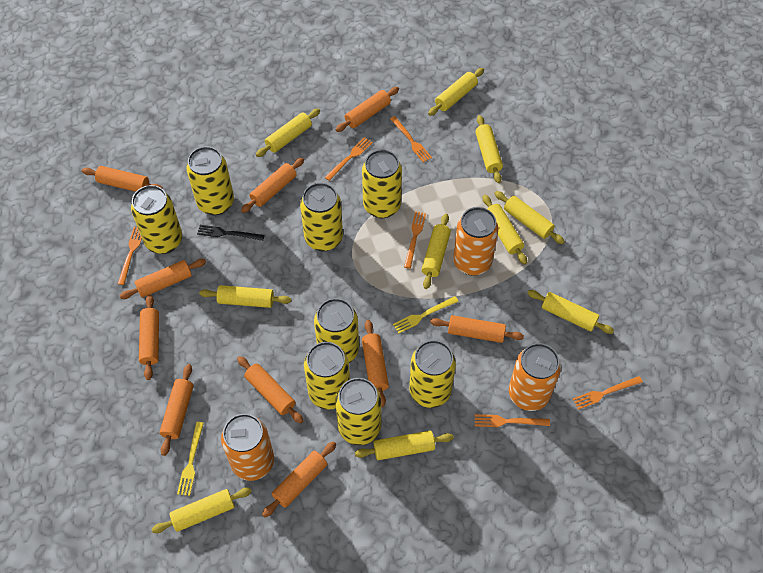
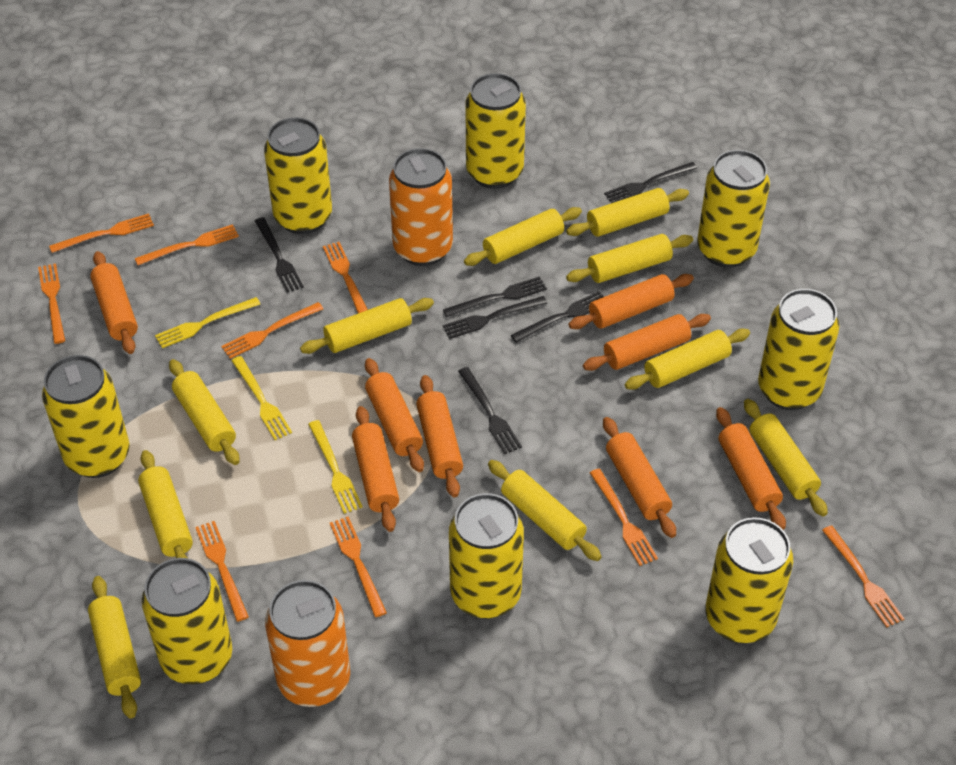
black fork: [197,225,265,241] = 1 -> [255,217,304,293] [442,296,548,339] [443,276,547,317] [458,367,522,454] [511,291,604,343] [604,162,697,203] = 6
orange can: [221,414,274,481] [453,207,498,276] [509,343,561,411] = 3 -> [265,580,350,707] [389,148,453,266] = 2
orange fork: [118,227,142,285] [325,137,373,181] [390,116,432,163] [404,211,426,269] [475,414,550,427] [573,376,643,410] = 6 -> [38,263,65,344] [49,213,154,253] [135,224,239,265] [195,521,249,622] [221,302,323,359] [323,242,368,313] [330,517,387,617] [590,468,658,566] [822,525,904,627] = 9
orange rolling pin: [82,166,163,192] [119,259,206,299] [139,295,159,380] [160,364,193,456] [237,356,303,423] [241,158,304,213] [262,441,336,518] [336,87,399,132] [362,320,389,407] [430,315,524,343] = 10 -> [90,251,138,354] [352,406,399,532] [365,358,424,472] [416,375,463,497] [568,274,694,329] [583,314,711,371] [603,417,676,538] [716,407,786,530] = 8
yellow fork: [177,422,204,496] [393,296,459,334] = 2 -> [155,297,260,348] [231,356,292,440] [308,420,363,514] = 3

